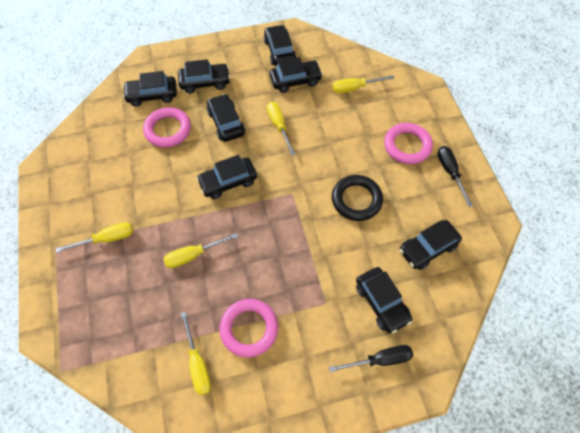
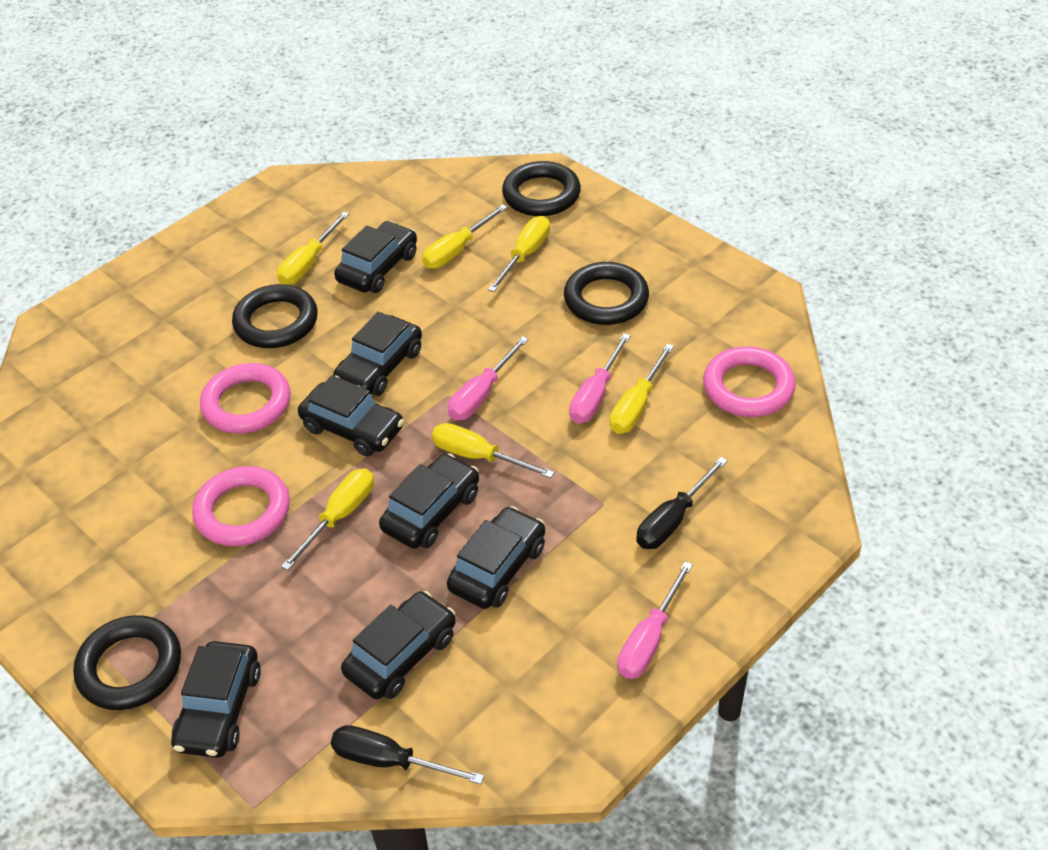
black car: [123,71,177,107] [178,59,230,93] [196,155,257,199] [207,94,245,142] [264,25,296,66] [269,57,323,93] [356,267,412,333] [400,220,462,270] = 8 -> [171,641,261,758] [298,375,404,457] [333,312,422,396] [334,221,417,293] [341,591,456,699] [379,453,479,549] [447,506,545,609] = 7
black ring: [332,175,383,221] = 1 -> [73,615,181,710] [232,284,318,348] [502,161,581,216] [564,262,649,325] = 4
pink screwdriver: none = 0 -> [448,336,529,420] [569,333,631,423] [617,561,693,679] = 3
yellow screwdriver: [56,222,133,253] [163,233,238,268] [181,312,211,395] [267,102,295,156] [332,75,394,93] = 5 -> [277,212,349,285] [281,469,374,570] [422,204,508,269] [432,423,554,478] [488,216,550,292] [610,344,674,434] = 6

